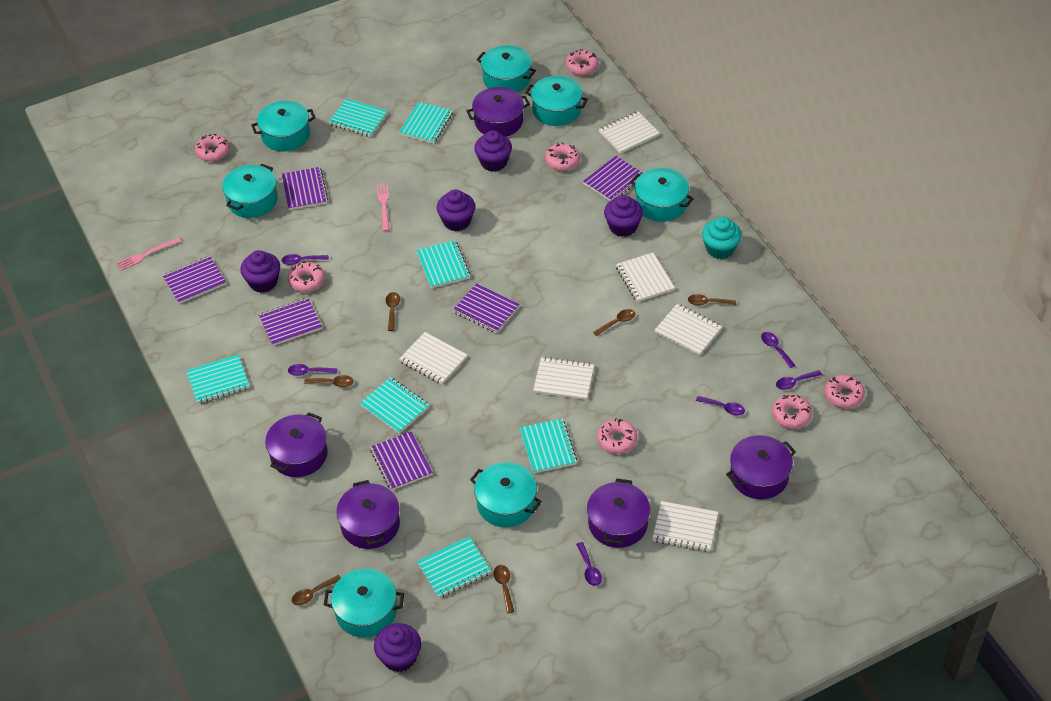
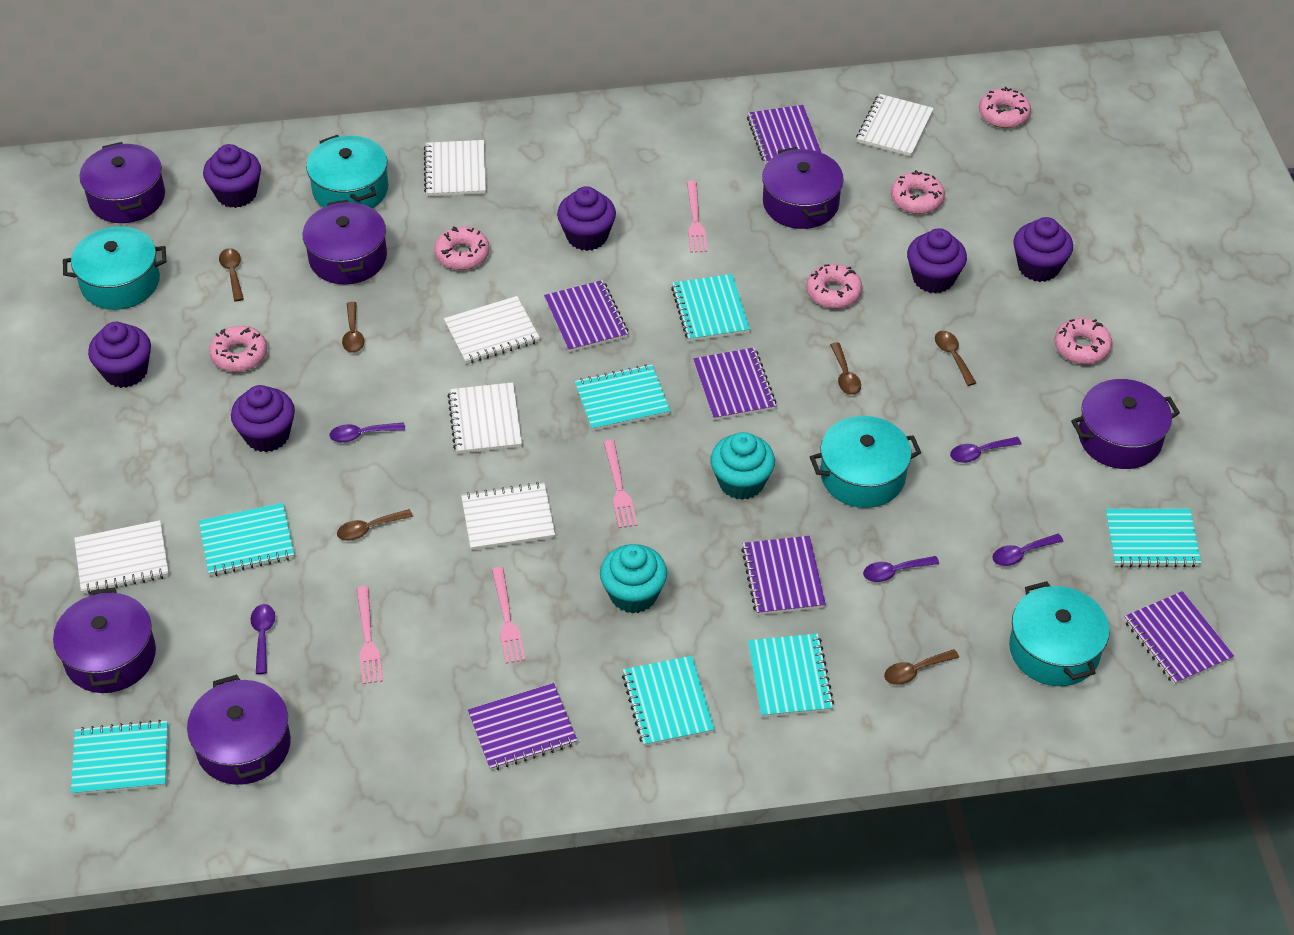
pink donut: [195,134,230,162] [288,262,325,292] [545,142,580,171] [566,49,599,76] [597,418,637,454] [772,394,812,429] [825,375,865,408] = 7 -> [209,326,267,372] [434,226,490,270] [806,264,862,309] [891,170,945,214] [979,87,1031,128] [1054,318,1112,364] = 6
pink fork: [116,237,181,270] [377,183,390,231] = 2 -> [356,586,383,684] [492,567,525,664] [603,440,637,528] [687,181,707,253] = 4
purple cupcake: [240,250,280,293] [374,623,421,672] [437,190,475,231] [474,130,512,172] [604,195,643,237] = 5 -> [88,322,151,388] [203,144,261,208] [231,385,295,452] [557,186,616,251] [907,228,967,293] [1013,217,1073,282] = 6
purple pot: [265,412,328,477] [336,480,400,549] [467,87,530,137] [587,479,650,548] [726,435,796,499] = 5 -> [53,587,156,693] [79,142,165,223] [187,675,291,785] [302,200,387,284] [762,147,844,229] [1071,379,1180,469] = 6
purple spoon: [281,254,329,265] [288,364,338,376] [576,542,602,586] [696,396,745,416] [761,332,795,368] [776,370,822,390] = 6 -> [251,604,275,674] [329,422,405,443] [863,556,939,582] [950,437,1021,463] [992,534,1063,566] = 5
turquoise cupcake: [702,217,742,259] = 1 -> [600,544,667,613] [710,432,775,500] = 2
turquoise pot: [222,164,278,218] [251,100,315,152] [324,569,404,638] [470,462,542,527] [477,45,536,93] [525,76,588,126] [630,168,694,222] = 7 -> [63,226,166,310] [306,135,388,208] [810,416,921,508] [1009,581,1110,686] = 4

